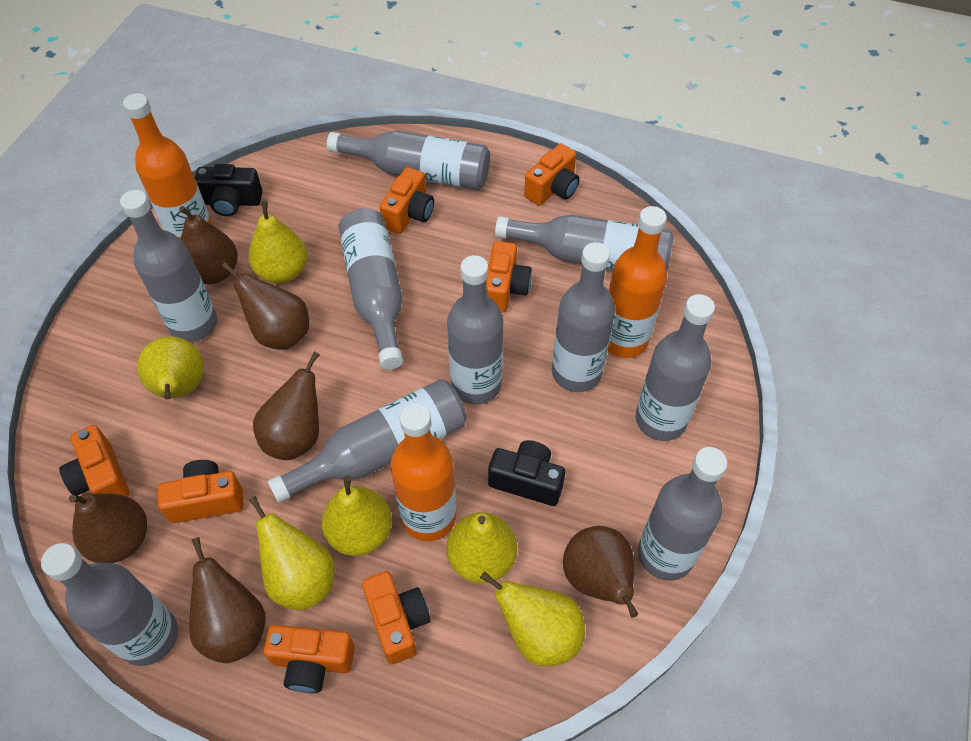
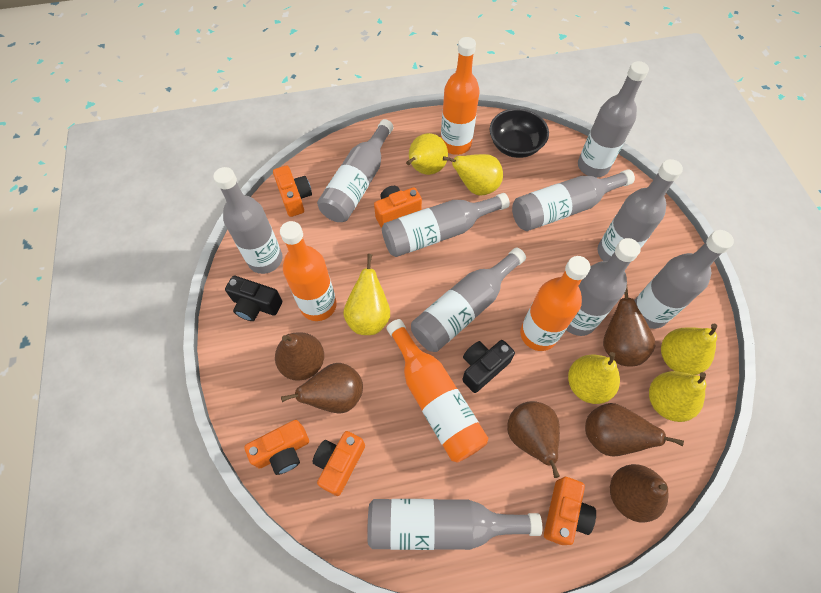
black bowl: none = 0 -> [490,109,549,158] = 1
orange bottle: [123,93,212,239] [390,403,456,541] [608,206,667,358] = 3 -> [280,221,337,321] [386,319,488,462] [441,37,480,155] [520,256,590,351] = 4
orange camera: [59,425,130,497] [158,460,244,523] [264,625,355,693] [362,571,430,665] [380,167,434,234] [486,241,532,313] [524,143,580,206] = 7 -> [244,420,309,475] [273,166,312,217] [312,431,365,496] [374,186,422,228] [544,477,596,545] = 5

